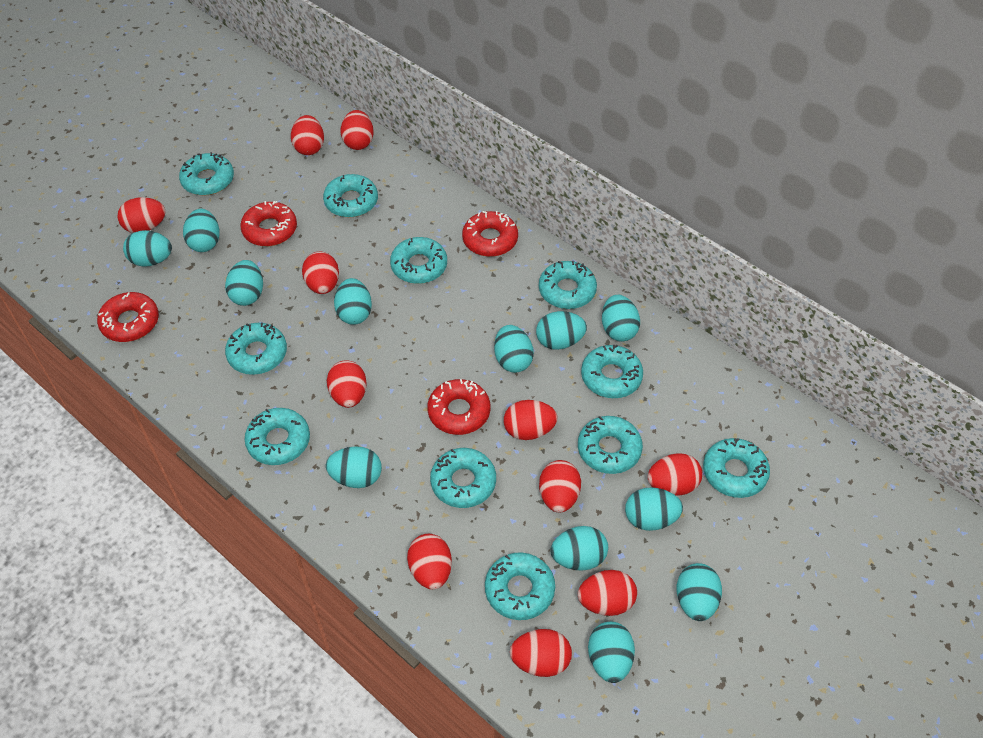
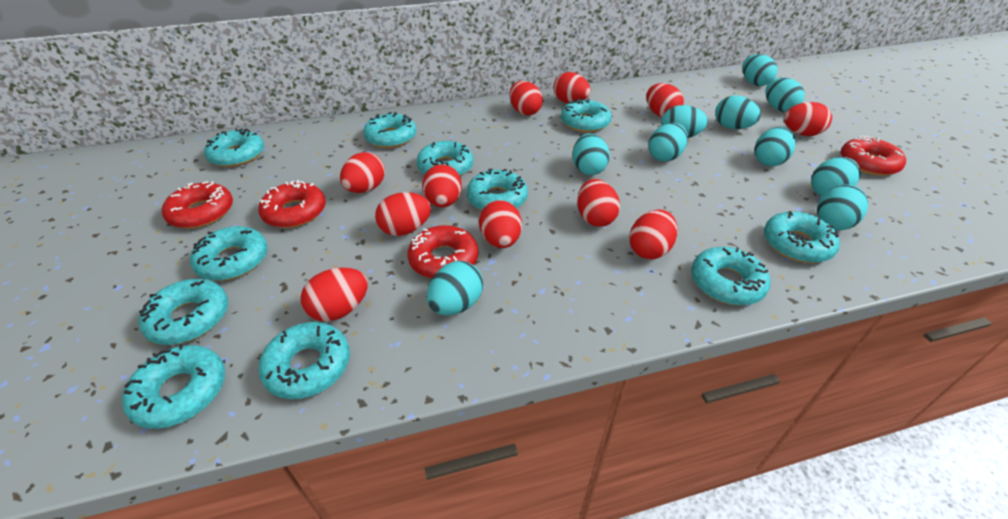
turquoise egg: [123,230,172,267] [183,209,220,252] [225,260,263,306] [326,446,382,488] [334,278,372,325] [494,325,534,373] [536,311,587,350] [550,526,608,571] [588,622,635,683] [602,295,640,342] [625,487,683,531] [677,563,722,621] = 12 -> [427,261,483,315] [573,133,610,175] [649,123,688,162] [661,105,708,138] [715,95,761,129] [742,54,778,86] [755,127,796,166] [765,77,805,112] [811,157,861,196] [817,185,868,230] = 10

